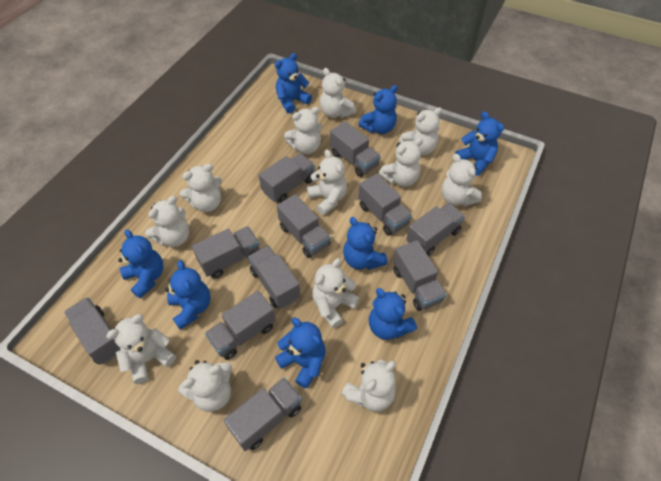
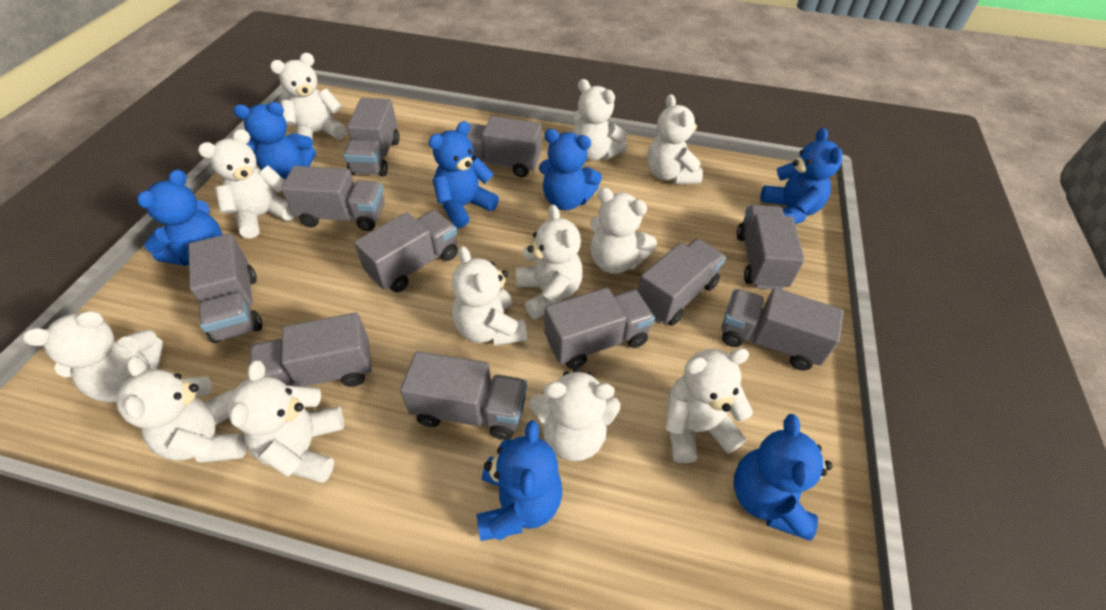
blue teddy bear: [118,229,164,299] [165,260,211,330] [275,53,312,114] [275,317,326,388] [343,217,388,270] [358,85,398,134] [369,288,417,340] [455,111,504,176] = 8 -> [137,169,223,266] [233,102,316,180] [429,121,499,228] [477,420,562,541] [539,129,602,210] [734,414,833,541] [760,128,842,224] = 7

